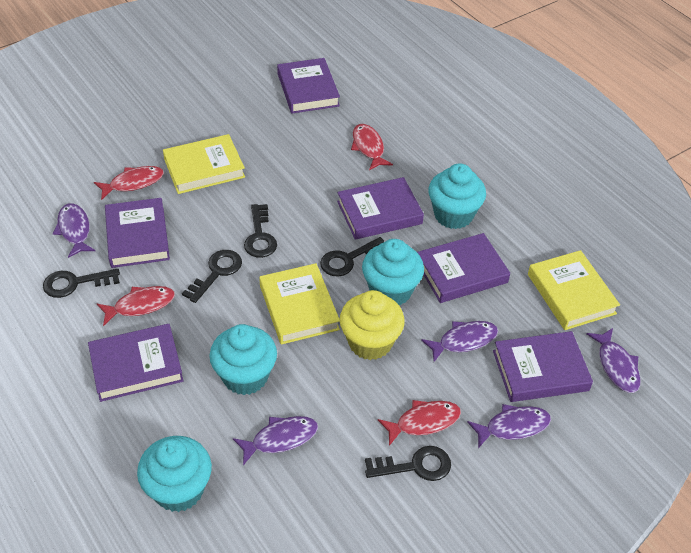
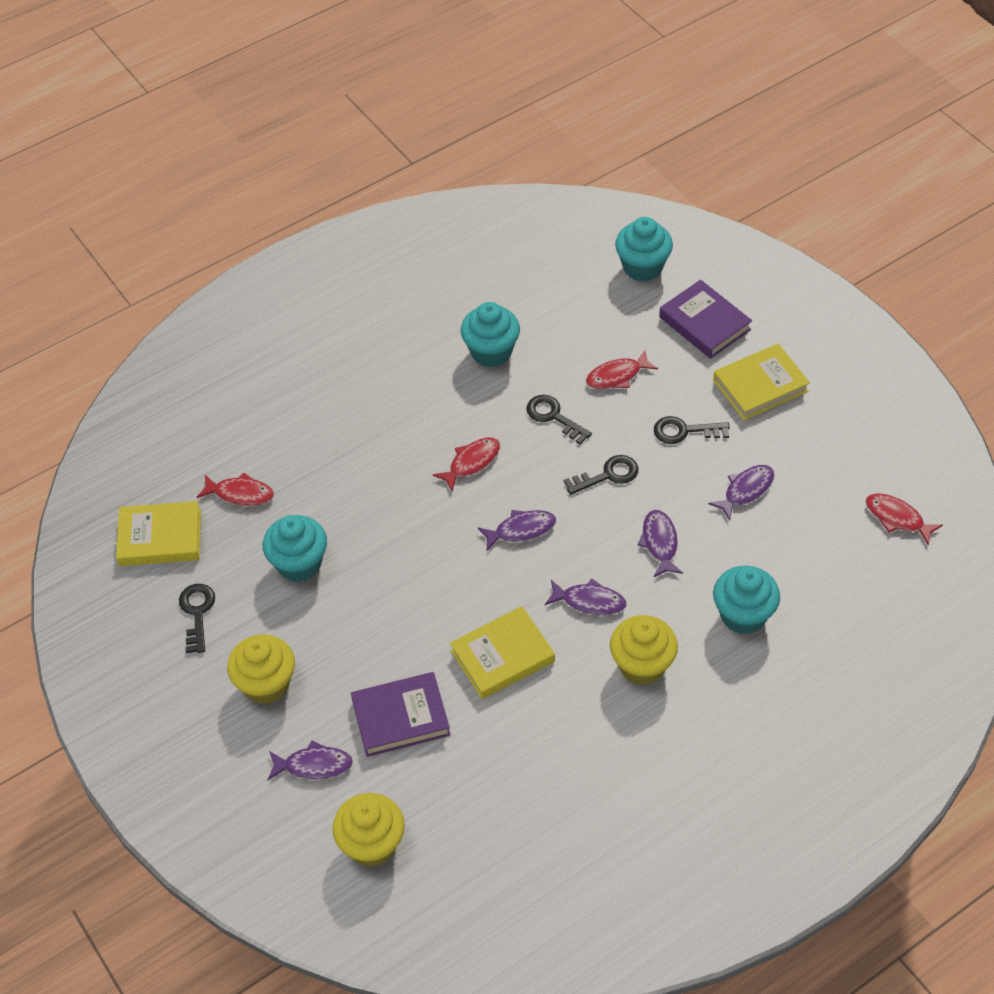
black key: [43,269,120,298] [182,250,242,303] [244,204,277,258] [320,237,384,277] [365,446,451,481] = 5 -> [179,584,215,653] [526,395,592,444] [564,455,638,495] [654,416,730,444] = 4
purple book: [88,324,183,402] [105,198,170,268] [277,58,340,113] [337,177,424,240] [417,233,510,303] [493,331,593,402] = 6 -> [351,672,451,757] [659,280,752,359] = 2
yellow cupcake: [340,290,405,360] = 1 -> [227,634,295,704] [333,793,405,867] [610,615,678,685] = 3

